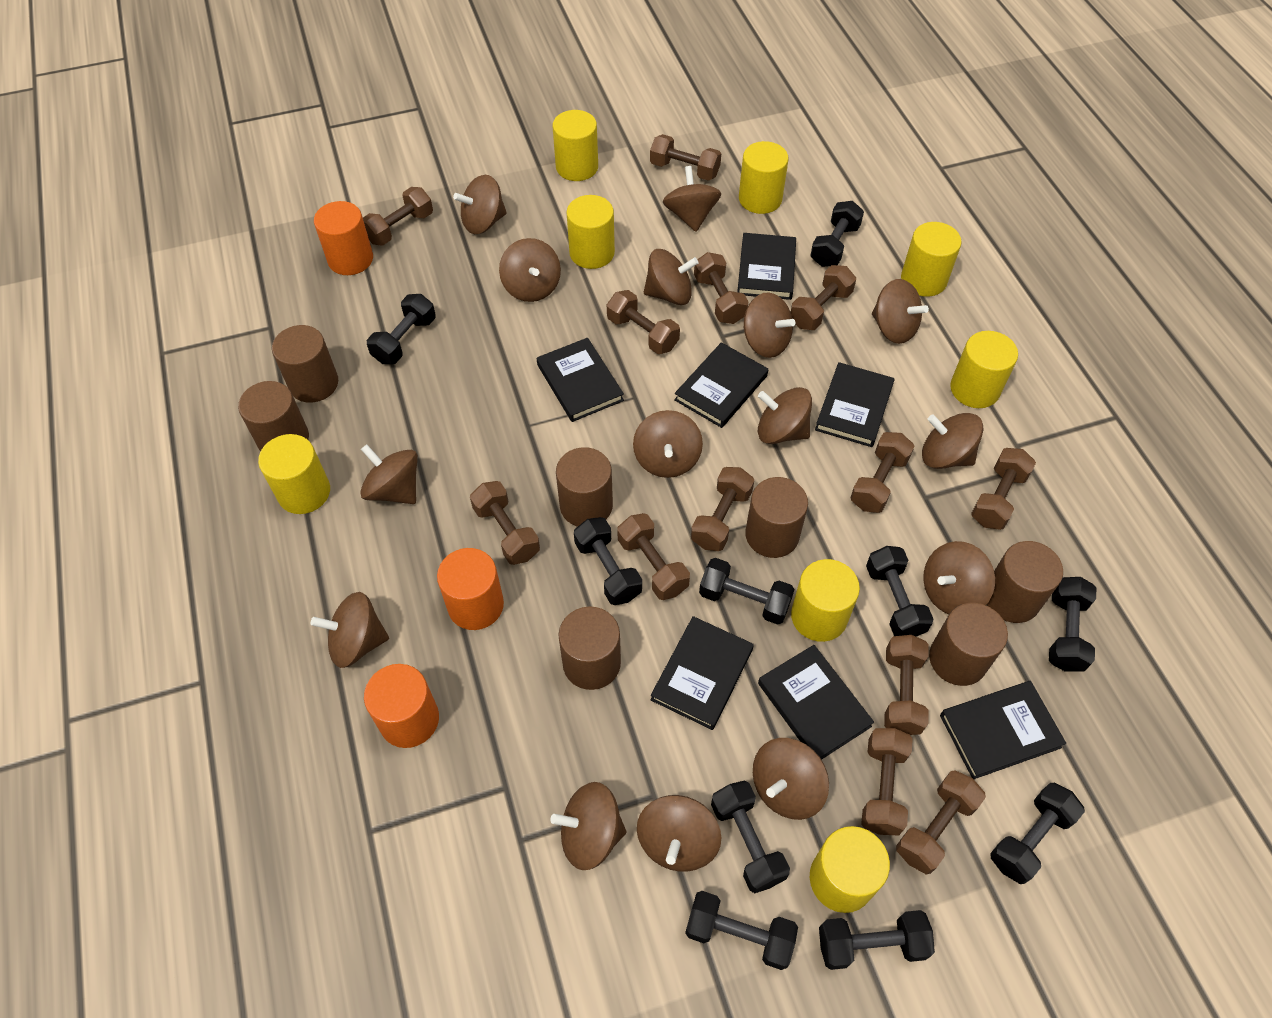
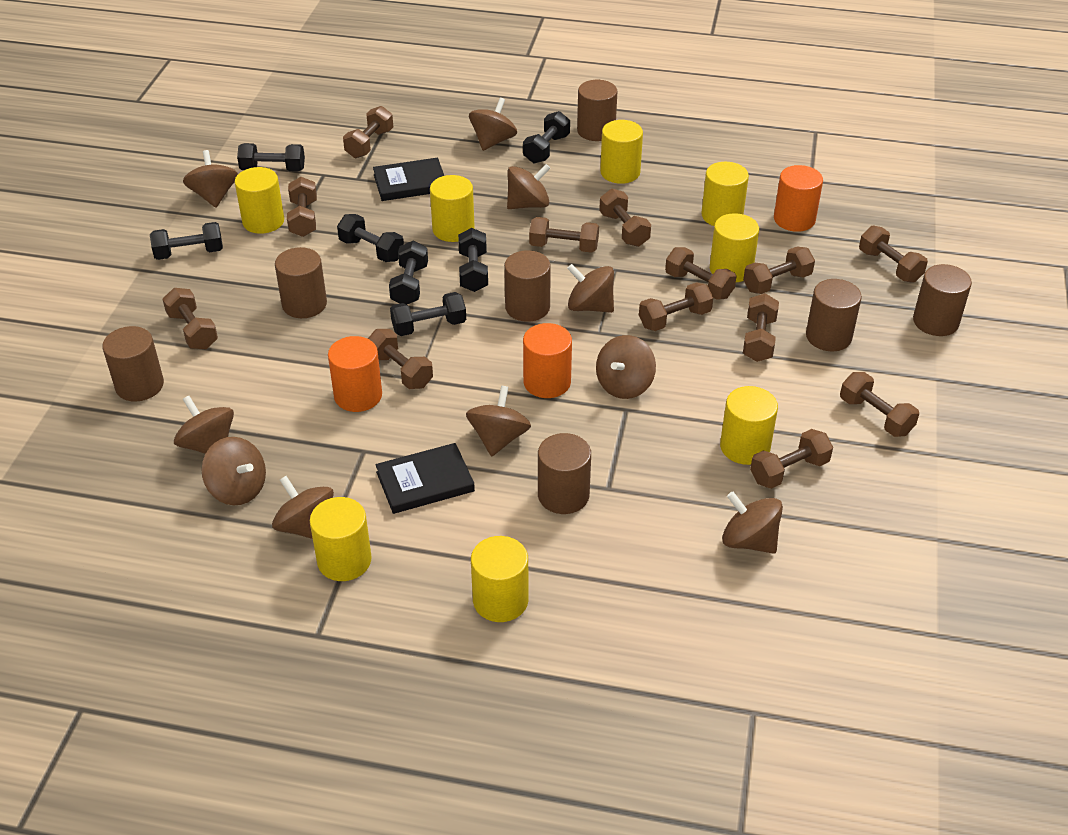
black book: [537,338,624,422] [651,616,754,730] [674,342,768,428] [737,233,796,300] [758,645,874,760] [815,362,894,447] [940,681,1066,779] = 7 -> [373,158,444,201] [375,443,475,514] = 2
black dumbbell: [367,294,436,364] [574,517,642,605] [685,891,798,970] [699,558,794,625] [711,781,790,893] [810,201,864,267] [819,910,935,970] [866,546,933,637] [990,783,1085,884] [1049,577,1096,672] = 10 -> [150,222,223,260] [237,143,305,171] [337,214,404,262] [389,241,428,304] [390,292,466,336] [458,228,488,292] [523,111,570,164] = 7
brown spinning top: [311,592,389,668] [360,444,418,504] [453,175,507,234] [499,238,561,302] [550,782,626,870] [633,410,703,478] [637,795,721,872] [644,249,698,305] [663,166,721,232] [743,292,795,358] [753,738,829,820] [758,387,812,444] [872,279,929,344] [922,413,983,469] [923,541,995,614] = 15 -> [174,396,234,454] [183,150,238,208] [202,437,266,505] [272,476,334,539] [466,386,531,456] [469,98,517,151] [507,164,550,209] [567,264,614,313] [596,335,656,399] [722,492,783,554] = 10

